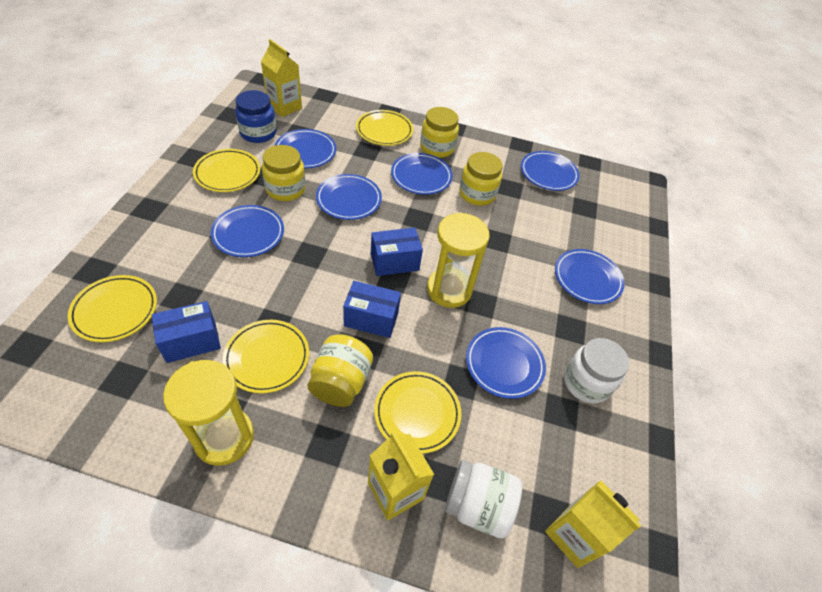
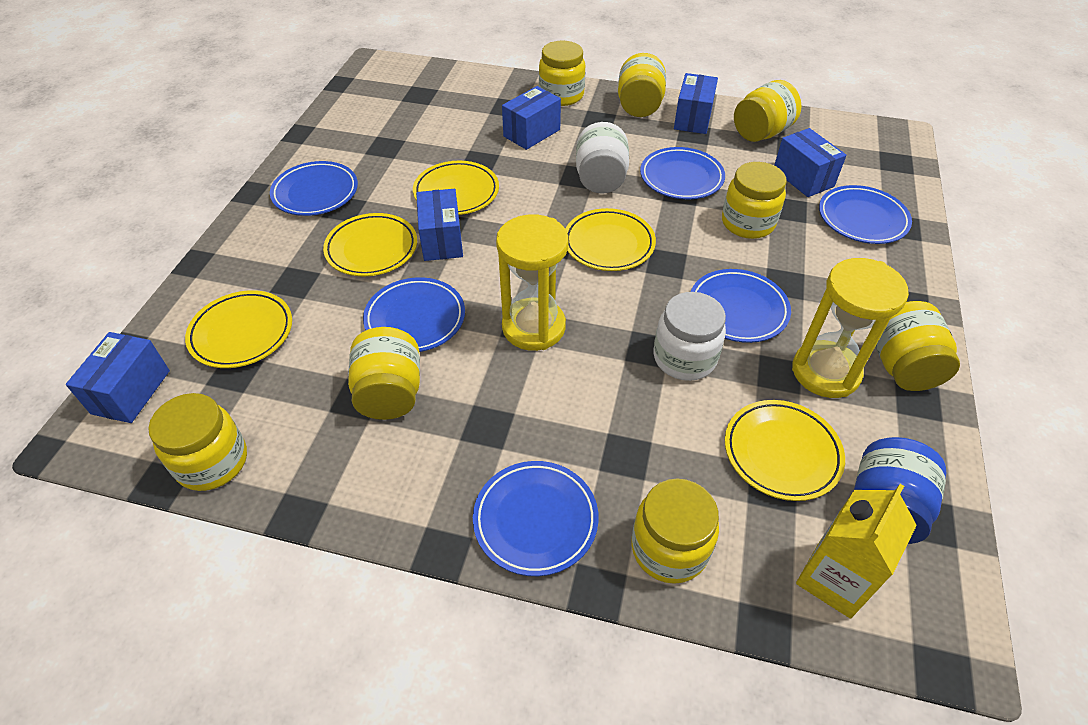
blue box: [152,301,221,363] [343,281,401,338] [371,227,423,276] = 3 -> [66,332,170,423] [416,189,463,261] [502,86,561,150] [674,73,718,134] [774,128,847,197] = 5
blue plate: [211,205,284,257] [275,129,336,169] [316,174,382,220] [391,153,452,195] [466,327,546,399] [521,151,580,191] [555,249,625,304] = 7 -> [270,161,358,216] [363,277,465,352] [473,461,599,576] [640,147,725,199] [691,269,791,343] [819,185,912,244] = 6
yellow carton: [261,39,302,117] [368,431,434,520] [545,480,641,568] = 3 -> [796,484,917,619] = 1
yellow jar: [262,145,306,201] [308,334,373,407] [420,107,459,158] [459,152,503,206] = 4 -> [148,393,247,491] [348,327,420,420] [539,40,585,106] [618,53,666,117] [631,479,719,584] [722,162,787,239] [734,80,802,142] [875,301,960,391] = 8

